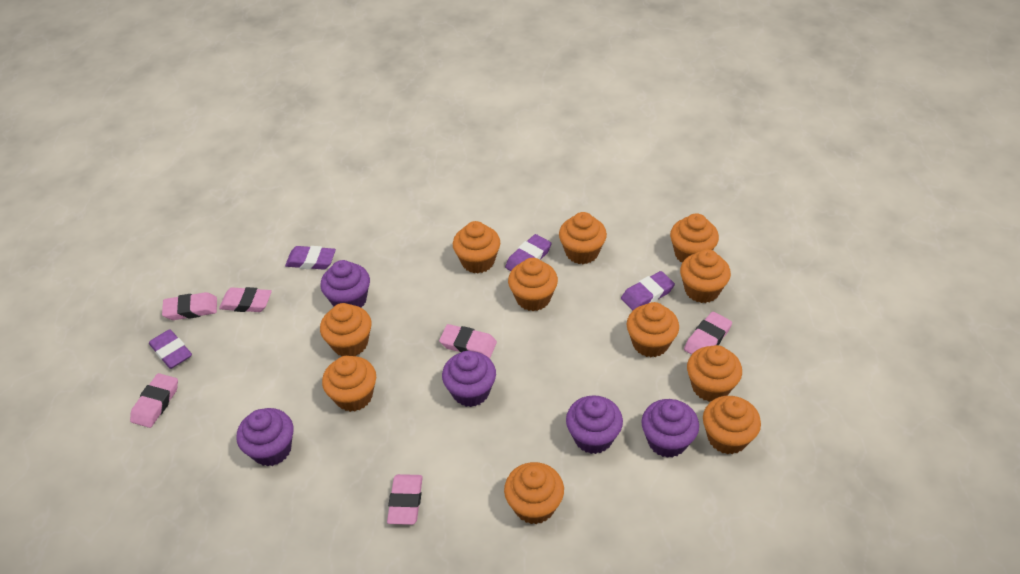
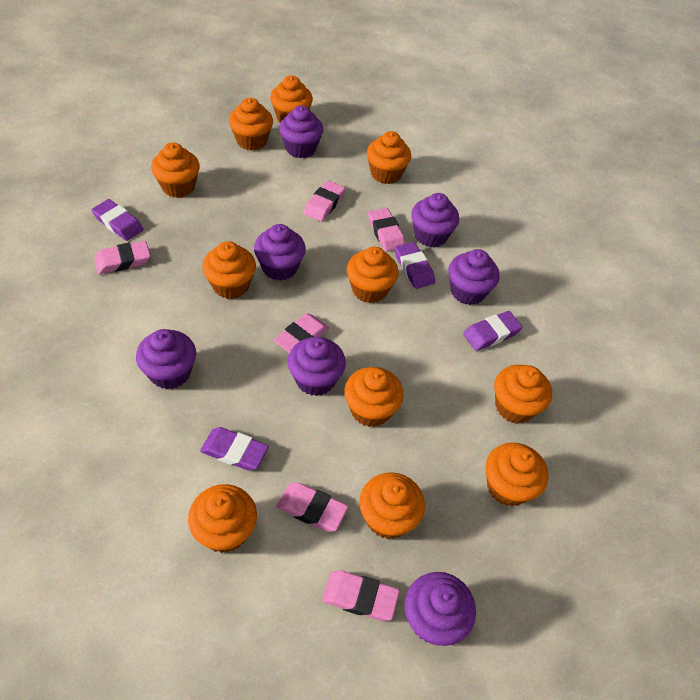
purple cupcake: [236,408,293,467] [320,260,370,308] [442,351,496,407] [566,395,623,454] [641,399,699,458] = 5 -> [136,329,196,389] [254,224,306,281] [279,106,323,158] [288,337,346,396] [405,572,476,646] [411,193,459,247] [448,249,500,305] = 7

